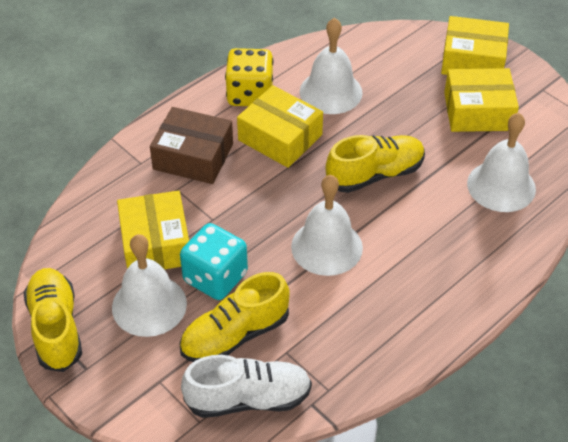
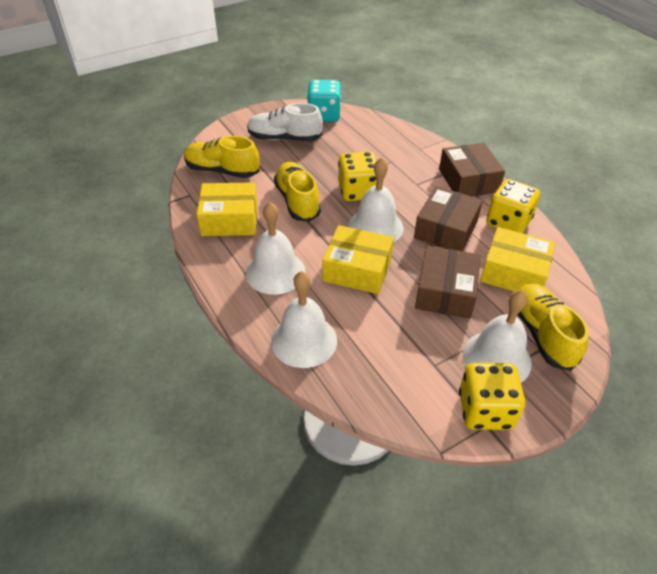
brown box: [150,107,233,184] = 1 -> [414,186,483,251] [415,246,481,319] [439,143,505,197] = 3
yellow box: [117,191,189,270] [237,85,323,168] [441,16,509,75] [444,68,519,132] = 4 -> [197,182,257,236] [322,225,394,294] [480,227,556,291] = 3
yellow dice: [225,48,273,106] = 1 -> [338,151,377,201] [459,363,525,430] [486,179,540,233] = 3

